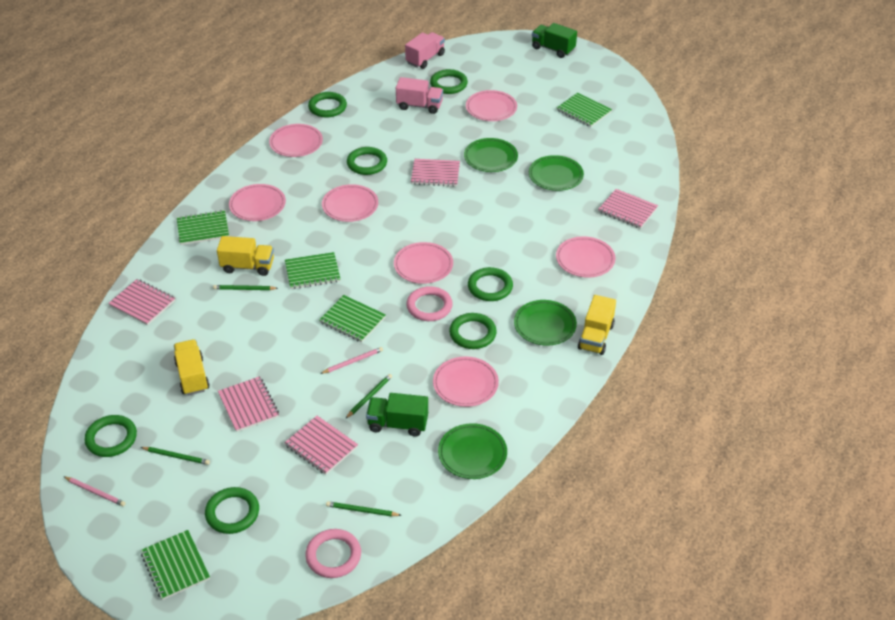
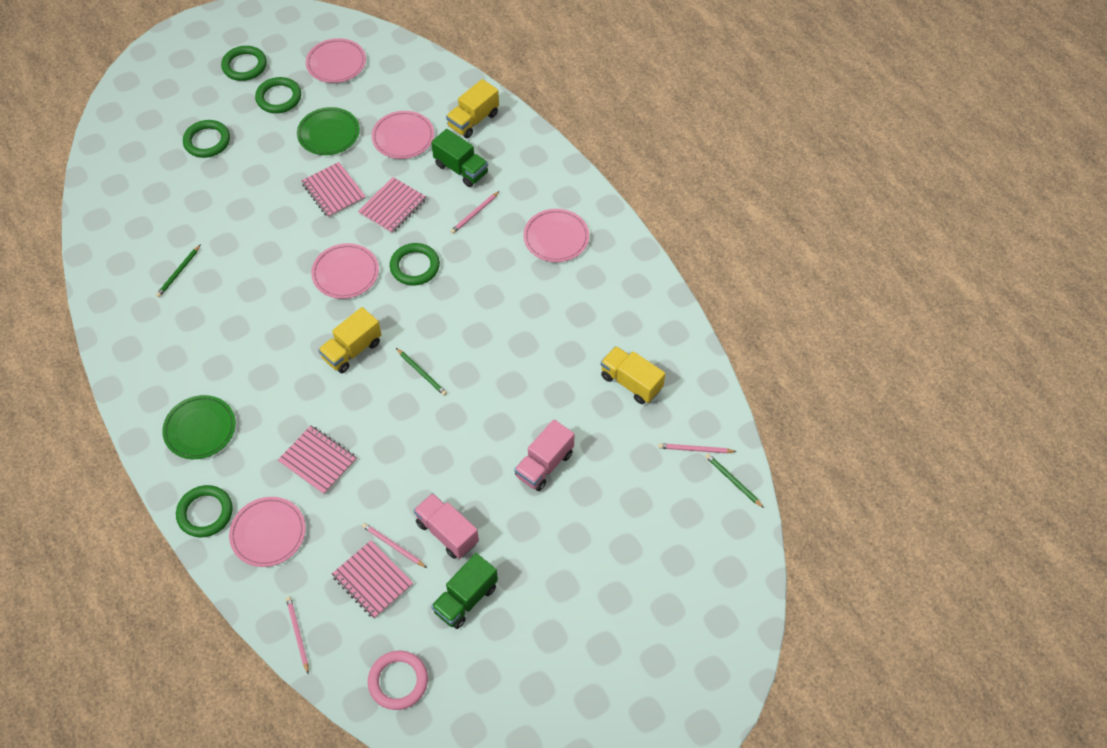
green notebook: [141,530,210,600] [177,210,229,245] [285,252,340,289] [319,295,386,342] [557,93,612,127] = 5 -> none = 0
green pencil: [141,447,210,465] [213,285,278,290] [326,501,402,517] [345,374,392,419] = 4 -> [156,244,201,297] [396,348,447,396] [705,454,764,508] = 3
green plate: [438,423,507,479] [464,138,518,172] [514,300,577,345] [529,155,584,191] = 4 -> [162,395,236,459] [297,107,360,155] = 2
green ring: [85,415,137,457] [205,487,259,534] [308,92,347,117] [347,147,387,175] [430,69,468,94] [449,313,497,349] [468,267,513,301] = 7 -> [176,485,233,537] [183,120,230,158] [221,46,267,81] [255,77,301,113] [390,243,440,285] = 5
pink notebook: [108,279,175,325] [218,376,279,432] [284,416,358,475] [411,159,460,187] [598,189,658,229] = 5 -> [278,425,357,495] [302,162,366,218] [332,540,413,619] [358,177,426,234] = 4
pink pencil: [63,476,126,506] [320,347,383,374] = 2 -> [286,596,309,674] [362,523,427,568] [450,191,500,234] [658,443,737,453] = 4
pink plate: [229,184,286,221] [269,124,323,157] [322,184,378,222] [394,242,453,284] [433,356,499,407] [466,90,517,121] [556,236,616,278] = 7 -> [229,497,305,567] [306,38,366,83] [311,243,379,299] [372,111,434,159] [523,209,589,262] = 5
pink ring: [305,529,361,578] [406,286,453,321] = 2 -> [368,651,428,710] = 1

